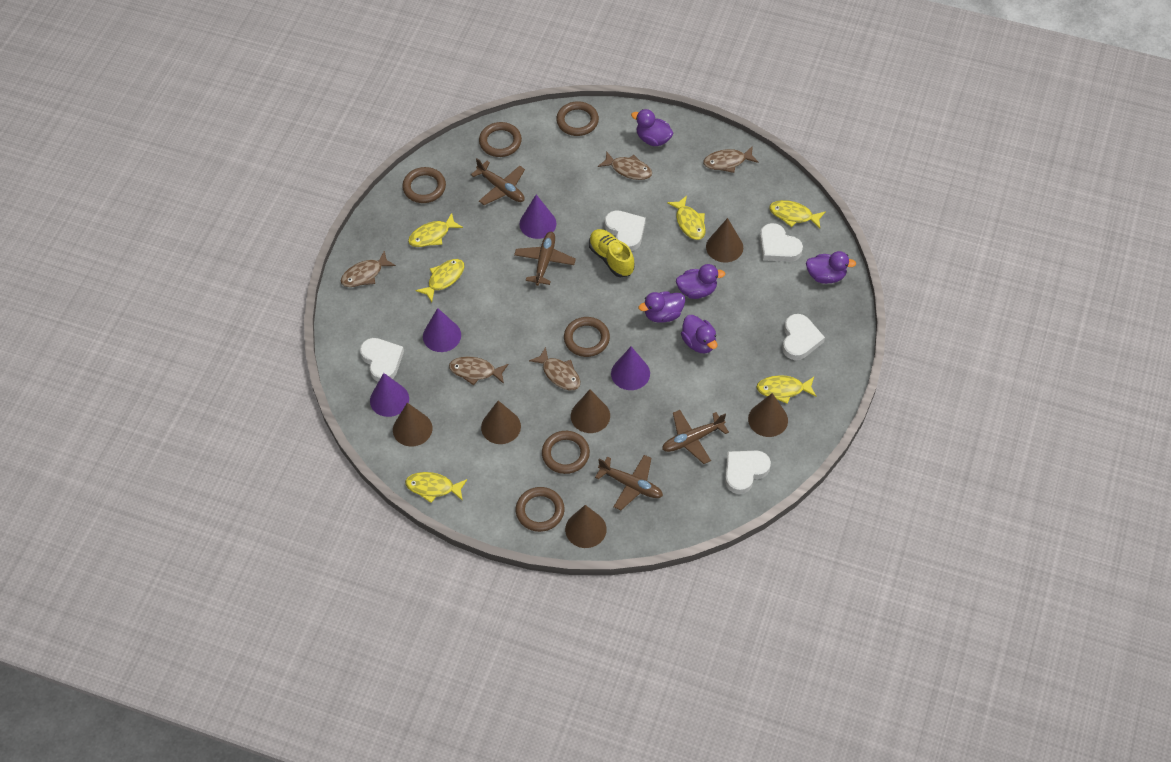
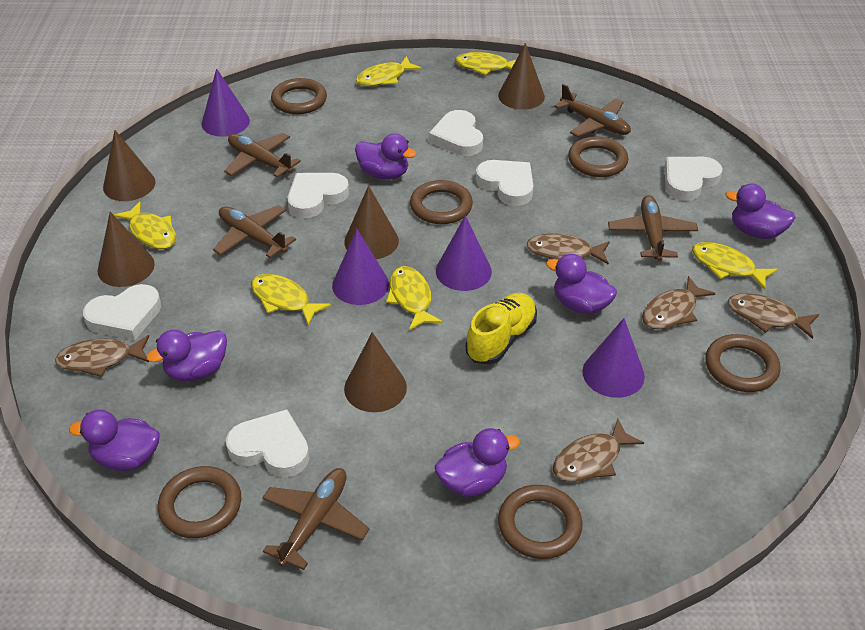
brown cone: [393,403,433,446] [481,401,521,444] [565,505,607,548] [571,390,610,433] [706,218,743,262] [748,393,788,437] = 6 -> [98,212,155,287] [103,130,155,201] [344,186,399,259] [344,332,407,412] [498,43,545,110] = 5
brown plane: [471,158,525,205] [514,232,576,286] [595,455,663,511] [662,410,729,464] = 4 -> [213,205,296,258] [224,133,301,178] [262,468,369,570] [554,84,631,137] [608,195,698,261] = 5
purple duck: [631,109,673,146] [638,291,685,323] [676,264,725,299] [681,315,717,353] [806,251,856,284] = 5 -> [69,409,159,471] [147,330,227,381] [355,133,416,180] [435,428,520,497] [546,254,617,314] [725,183,796,239] = 6
white heart: [360,338,404,382] [605,210,646,251] [725,451,771,494] [760,223,803,262] [782,314,825,360] = 5 -> [83,284,161,340] [226,409,309,477] [288,173,349,218] [429,110,483,156] [476,160,533,206] [665,157,722,201] = 6

